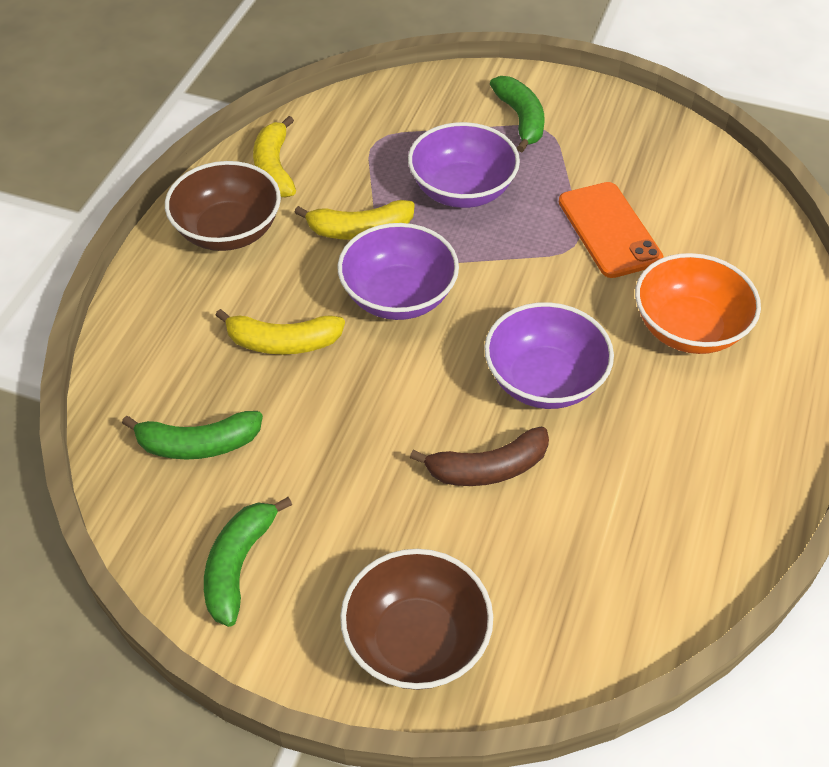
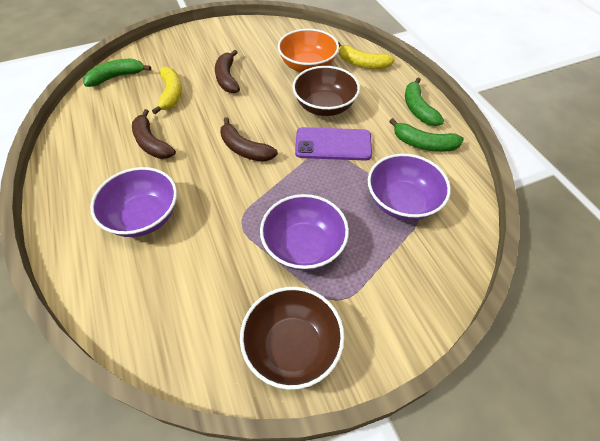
brown banana: [410,426,549,486] = 1 -> [132,109,176,159] [215,50,240,93] [220,117,278,162] = 3
orange phone: [559,182,663,278] = 1 -> none = 0
purple phone: none = 0 -> [295,127,372,161] = 1
yellow banana: [215,309,345,355] [253,116,296,197] [294,200,415,240] = 3 -> [152,67,182,114] [338,42,395,69] = 2

